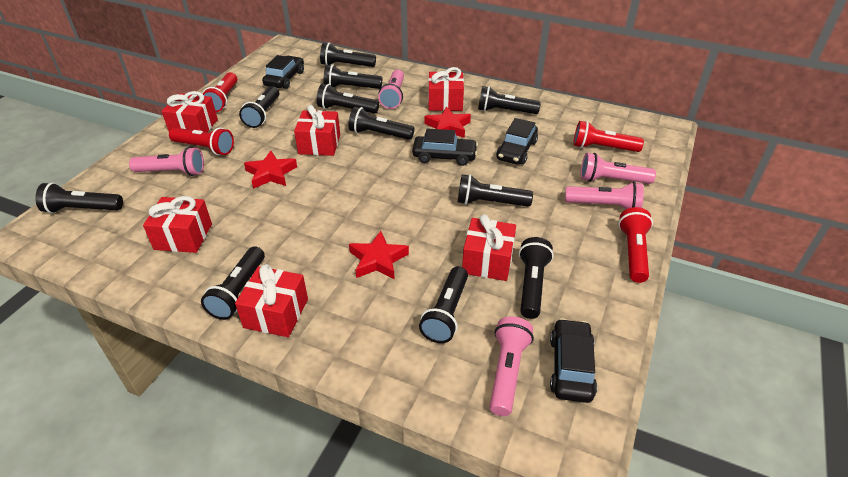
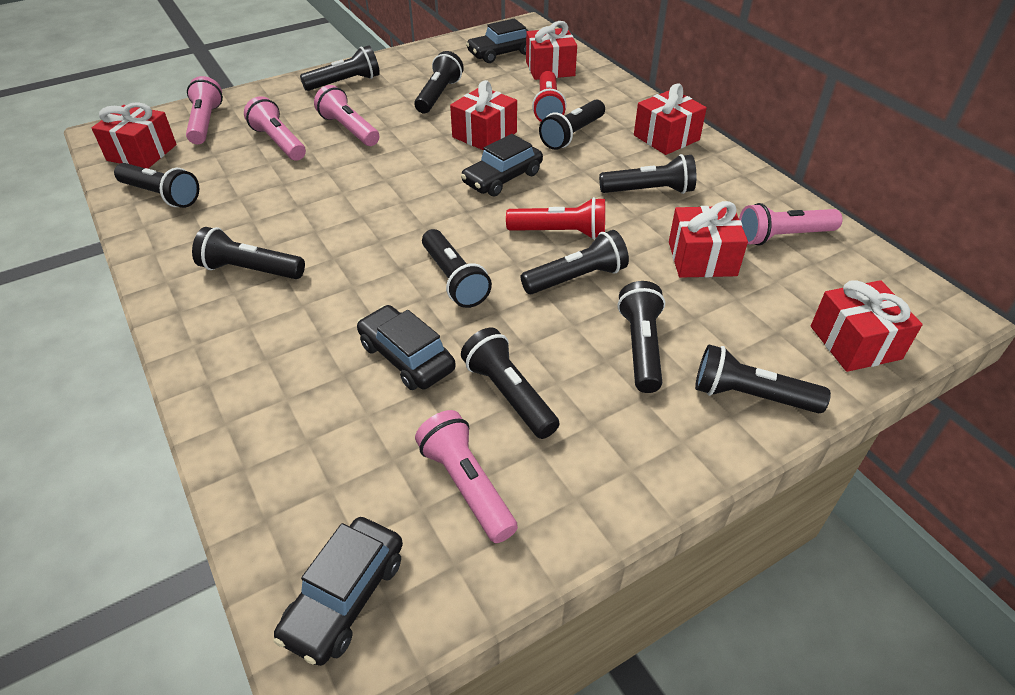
red flashlight: [169,128,234,155] [202,72,238,112] [573,121,644,152] [618,207,653,283] = 4 -> [506,197,605,239] [532,71,567,122] = 2
red star: [244,151,297,189] [349,231,409,280] [425,107,471,138] = 3 -> none = 0

